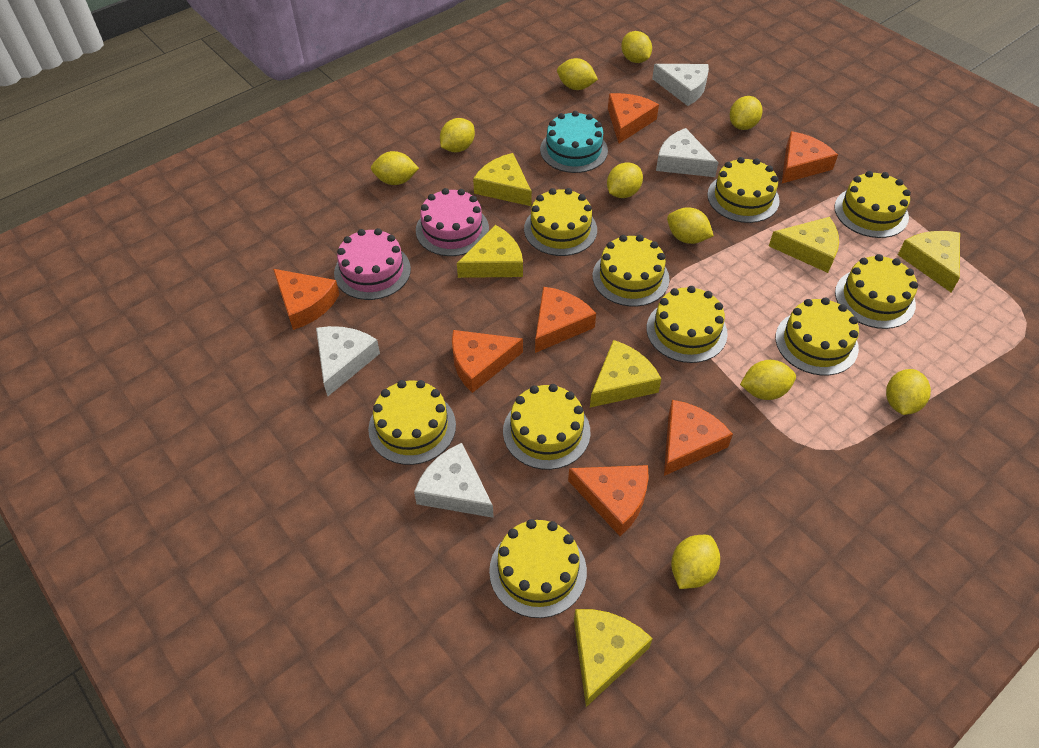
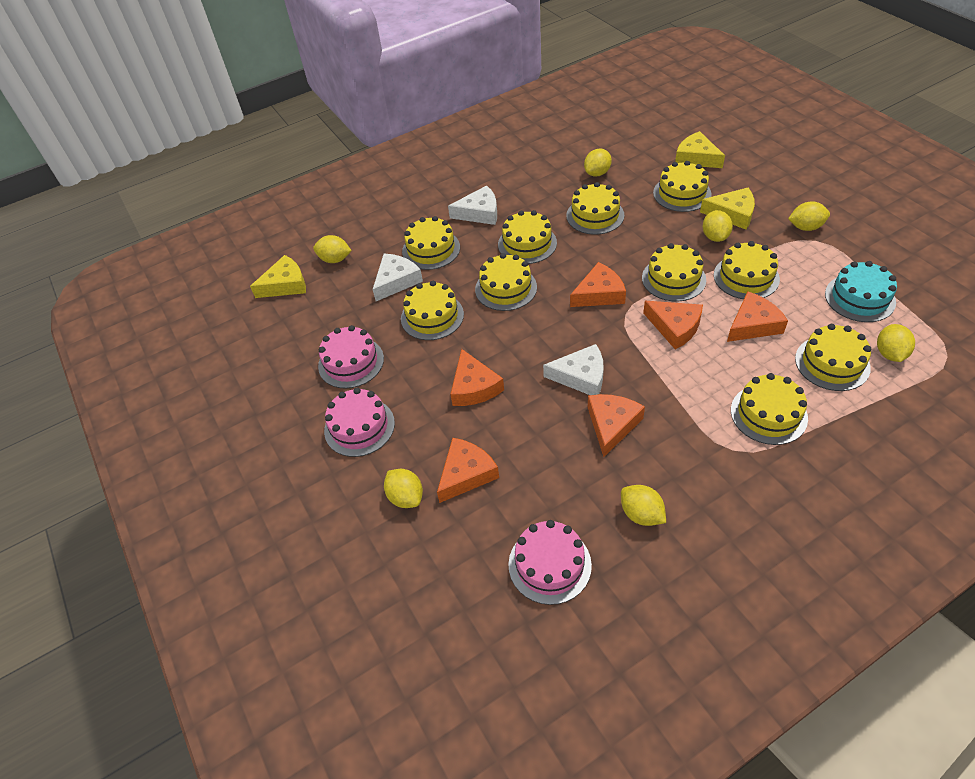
orange cheese: [273,269,340,330] [452,330,523,393] [535,287,596,353] [568,465,649,536] [608,93,659,144] [664,400,733,476] [782,131,838,183] = 7 -> [437,438,499,503] [450,349,504,406] [570,262,626,307] [588,394,645,457] [643,301,703,349] [727,291,788,342] = 6
pink cake: [334,228,411,300] [416,188,489,256] = 2 -> [318,325,384,389] [324,388,395,457] [508,520,592,605] = 3
white cheese: [316,326,380,396] [414,443,494,518] [652,64,709,106] [656,128,719,177] = 4 -> [372,253,423,301] [448,185,497,225] [543,344,604,395] = 3
yellow cheese: [457,225,523,278] [473,153,532,206] [574,609,653,707] [590,340,661,407] [769,217,839,273] [898,231,960,292] = 6 -> [250,255,306,298] [675,131,725,168] [700,188,755,230] = 3
yellow lemon: [371,151,419,185] [440,118,475,152] [557,58,598,90] [607,162,643,198] [621,31,652,63] [667,207,714,244] [671,535,720,589] [730,96,762,130] [740,360,796,400] [886,369,931,415] = 10 -> [313,235,352,263] [384,469,423,508] [584,149,612,177] [621,485,666,526] [703,210,733,242] [788,201,830,231] [877,324,915,362] = 7

